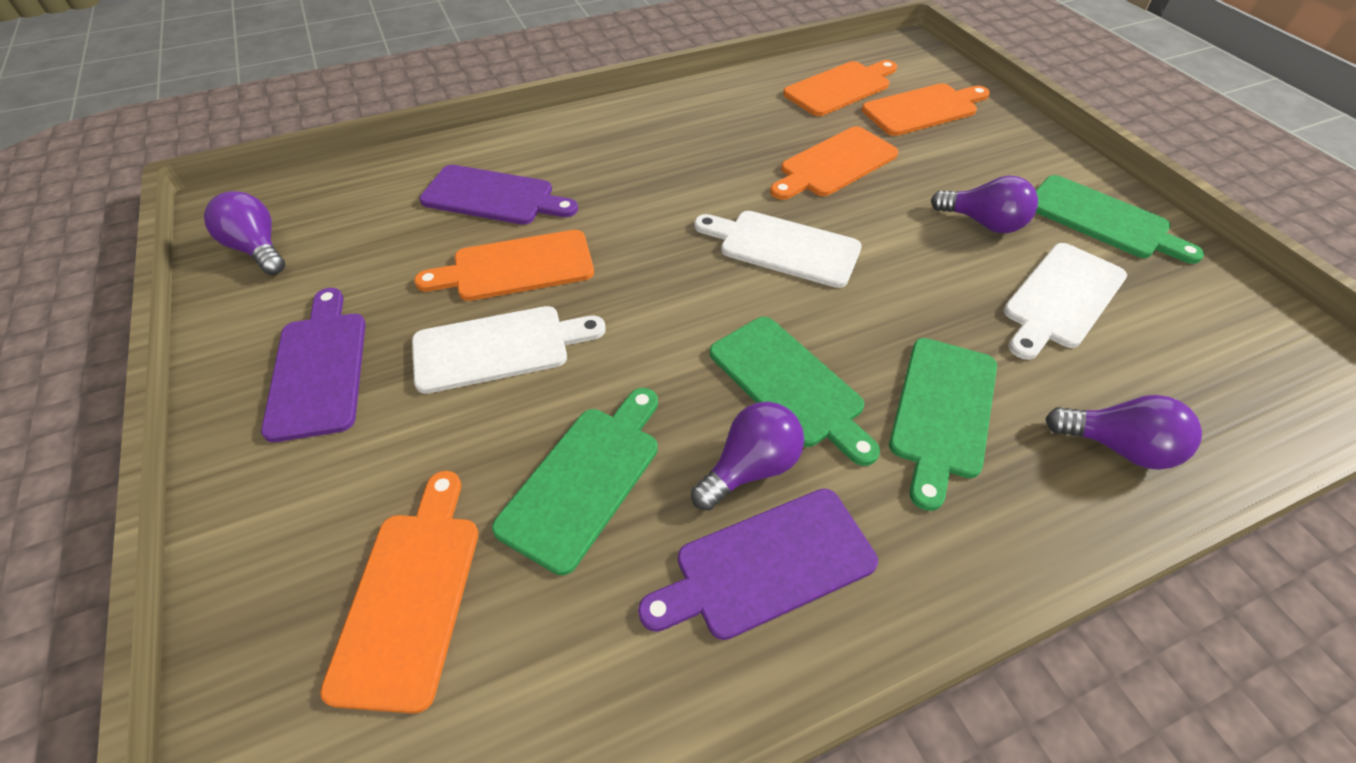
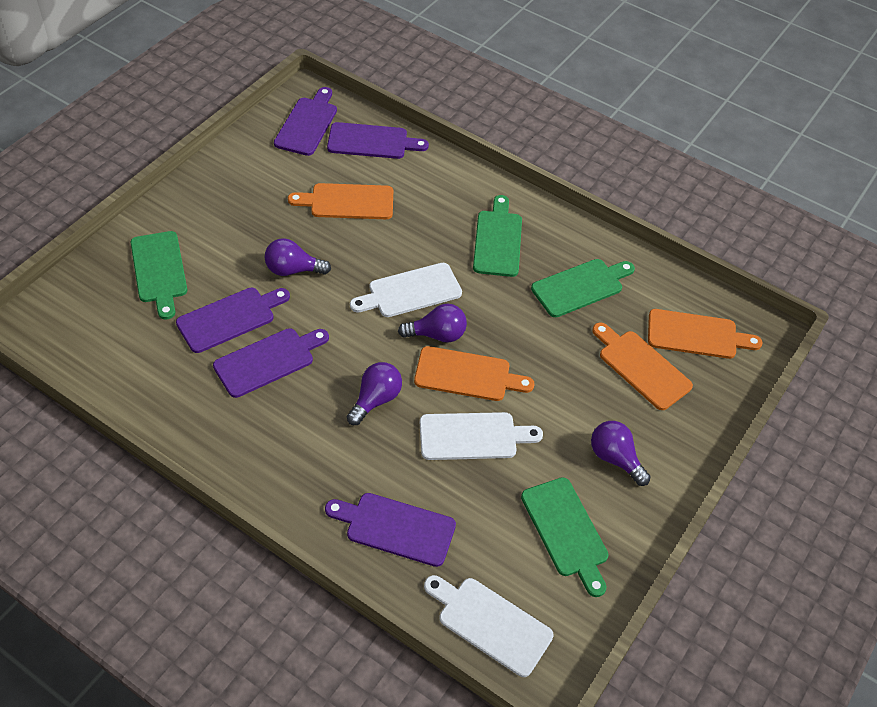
orange cutting board: [320,471,479,714] [414,230,594,301] [770,126,899,200] [783,60,897,116] [862,83,990,136] = 5 -> [288,183,393,219] [414,346,534,401] [592,322,693,410] [648,309,763,359] = 4
purple cutting board: [261,288,366,442] [420,165,578,225] [638,489,878,640] = 3 -> [176,288,290,353] [213,328,329,398] [274,87,337,156] [325,493,456,567] [327,122,429,159] = 5

